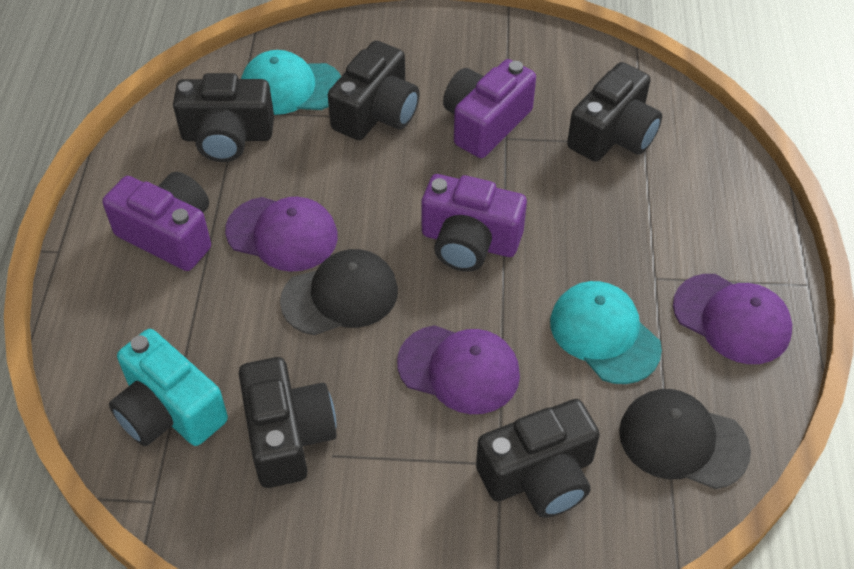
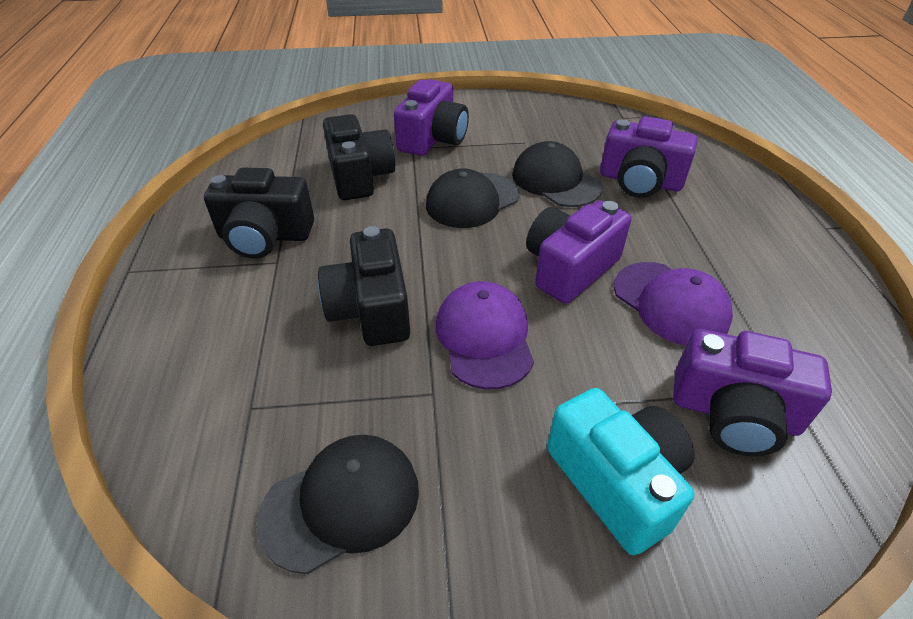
black camera: [173,73,274,162] [239,357,337,488] [328,41,420,140] [476,399,600,518] [567,62,662,162] = 5 -> [204,168,314,259] [318,226,410,346] [323,114,395,200] = 3
black cap: [280,249,398,335] [619,389,751,489] = 2 -> [256,435,419,574] [426,168,520,228] [512,141,602,207] = 3
purple camera: [102,172,211,271] [421,174,527,272] [443,59,536,158] = 3 -> [394,79,469,156] [526,200,631,304] [600,116,698,198] [673,329,832,456] = 4
purple cap: [225,197,338,272] [397,325,520,414] [673,274,792,364] = 3 -> [436,281,534,390] [614,262,733,345] = 2
turquoise cap: [241,50,341,115] [550,281,662,384] = 2 -> none = 0

